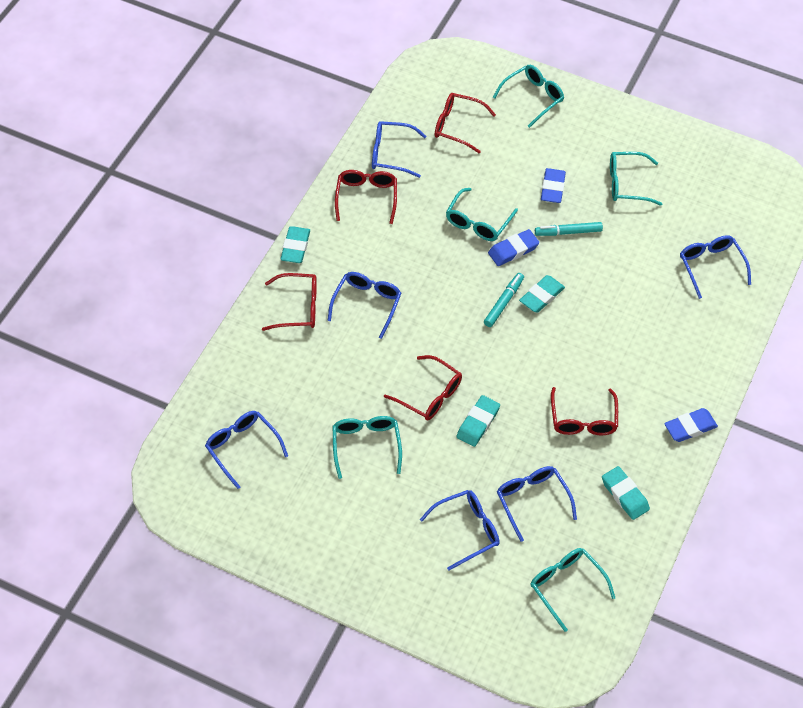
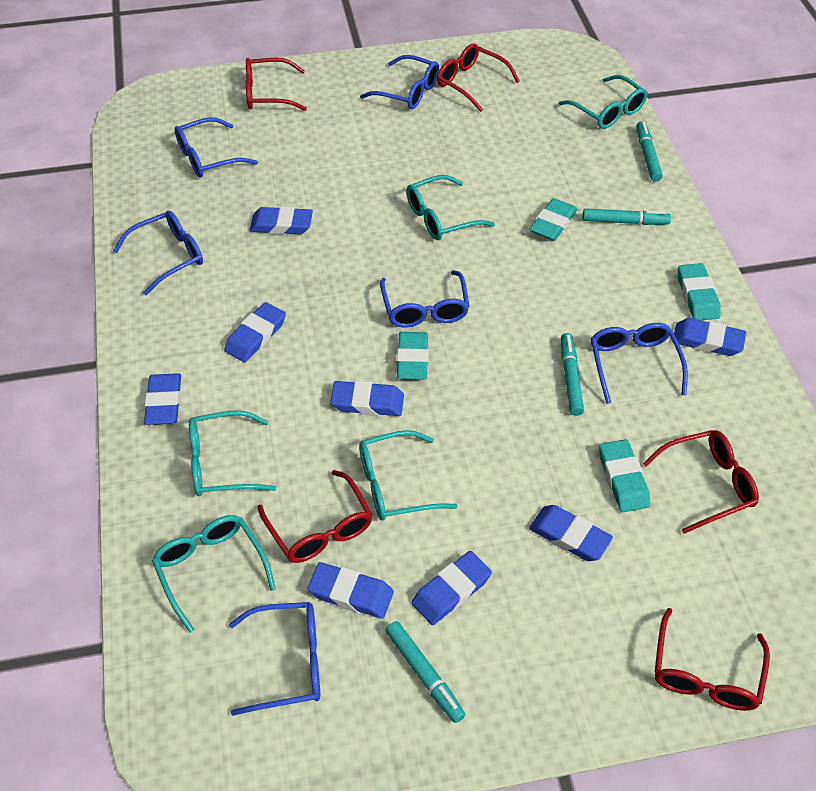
blue eraser: [488,229,539,266] [541,168,566,203] [664,408,718,442] = 3 -> [144,373,181,425] [224,302,286,362] [249,206,313,234] [308,562,394,619] [330,381,404,416] [412,551,492,625] [529,505,613,561] [672,318,746,356] = 8
turquoise marker: [484,273,524,327] [535,222,603,236] = 2 -> [385,621,465,723] [561,333,584,416] [583,208,671,225] [636,121,663,182] = 4

